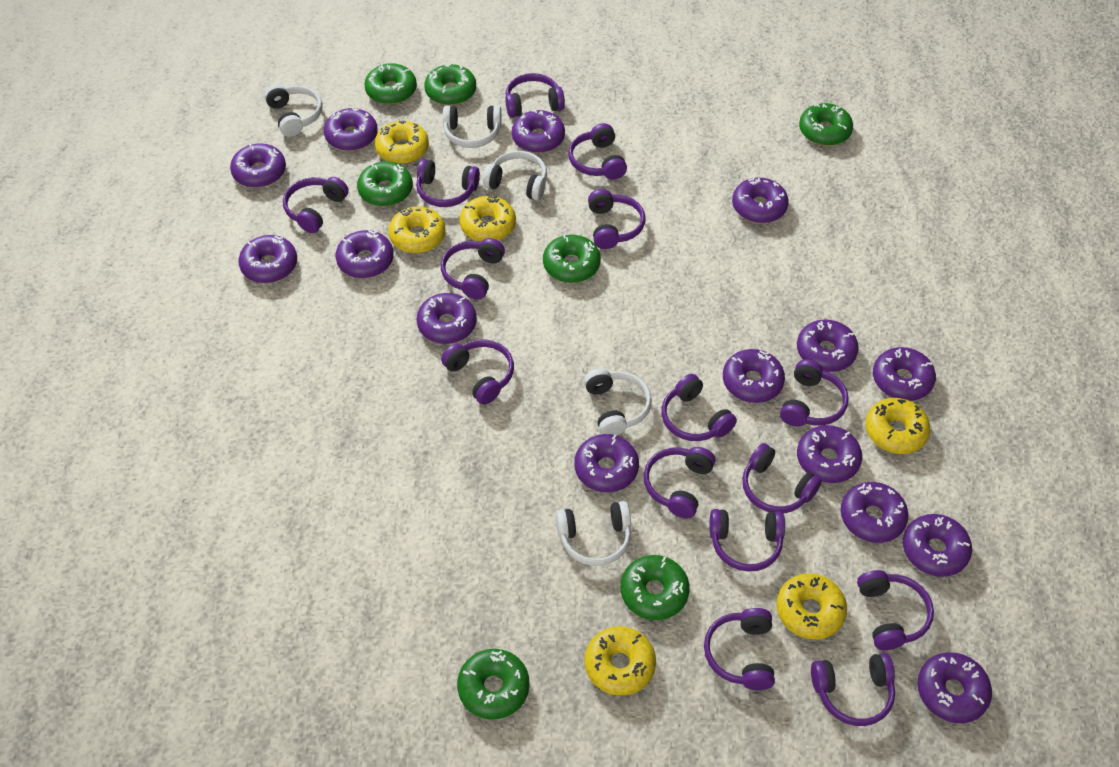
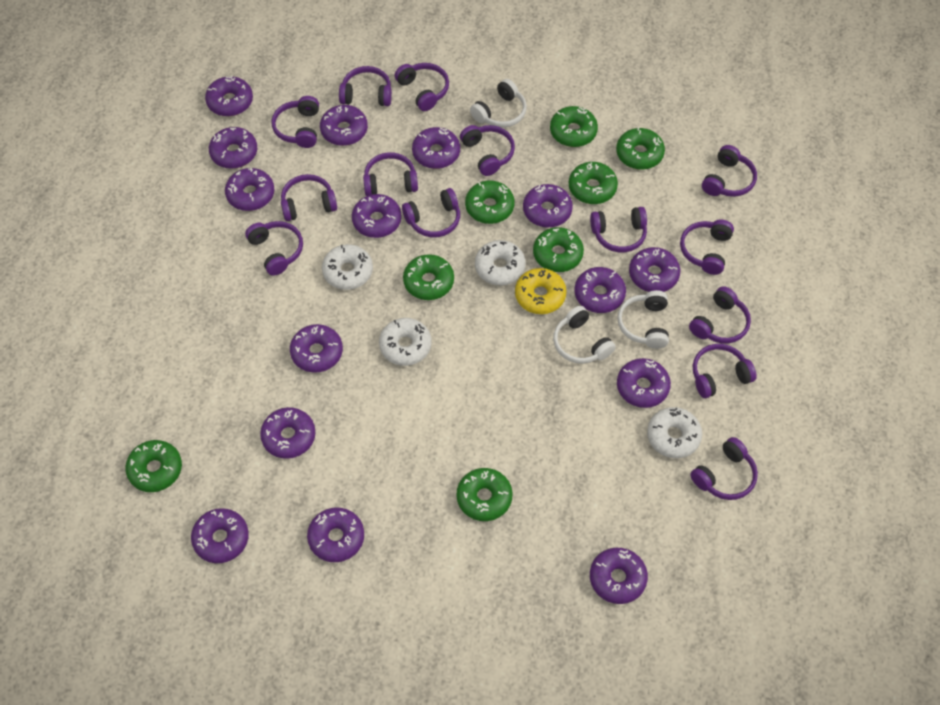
green donut: [357,162,413,206] [364,63,417,104] [424,64,476,105] [457,649,530,720] [543,234,601,283] [620,555,690,620] [799,103,853,146] = 7 -> [125,440,182,492] [403,254,454,300] [457,468,513,521] [465,180,515,224] [533,227,584,272] [550,106,598,147] [569,162,618,204] [616,127,665,170] = 8
purple headphones: [283,177,349,233] [416,159,480,207] [441,238,505,299] [441,339,514,405] [505,73,565,118] [568,123,627,180] [588,189,645,249] [644,447,716,518] [662,374,737,441] [704,608,775,690] [709,509,785,572] [742,443,822,514] [780,359,849,427] [811,653,895,726] [857,570,934,650] = 15 -> [245,221,303,276] [271,96,319,148] [281,174,337,221] [339,66,392,106] [363,152,418,196] [395,63,449,111] [402,188,460,237] [460,125,515,176] [590,207,647,252] [680,220,734,275] [689,286,751,343] [690,437,758,500] [693,344,757,398] [702,145,757,197] = 14
white donut: none = 0 -> [322,244,373,290] [379,318,432,366] [475,240,526,285] [647,407,702,458] = 4
white headphones: [264,84,323,137] [443,105,501,148] [483,151,547,200] [556,501,631,566] [584,368,652,435] = 5 -> [470,79,527,128] [553,306,616,364] [617,290,669,349] = 3
yellow donut: [375,121,429,164] [388,206,446,253] [459,196,516,242] [585,626,656,696] [776,573,847,640] [865,398,931,454] = 6 -> [515,268,567,314] = 1

